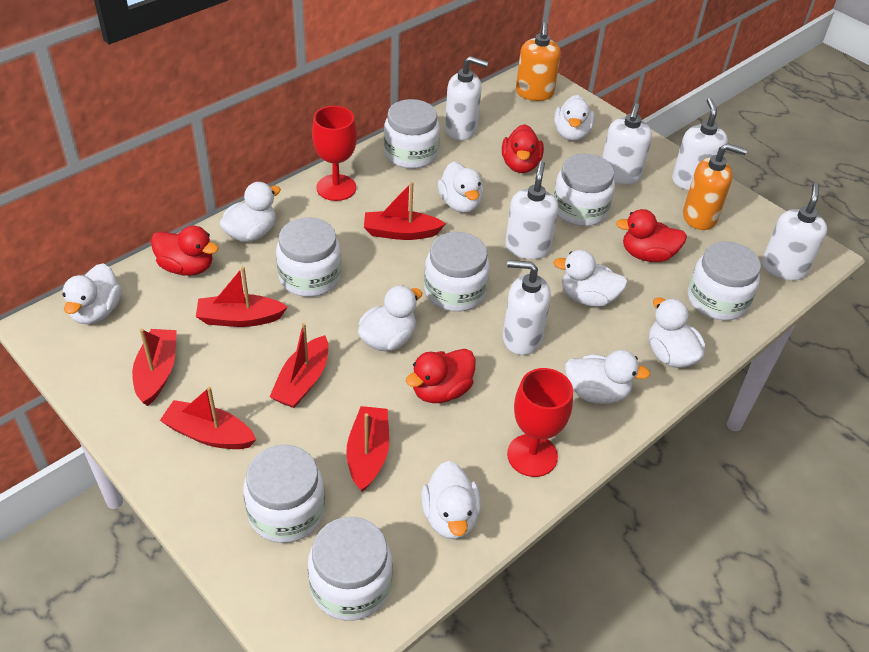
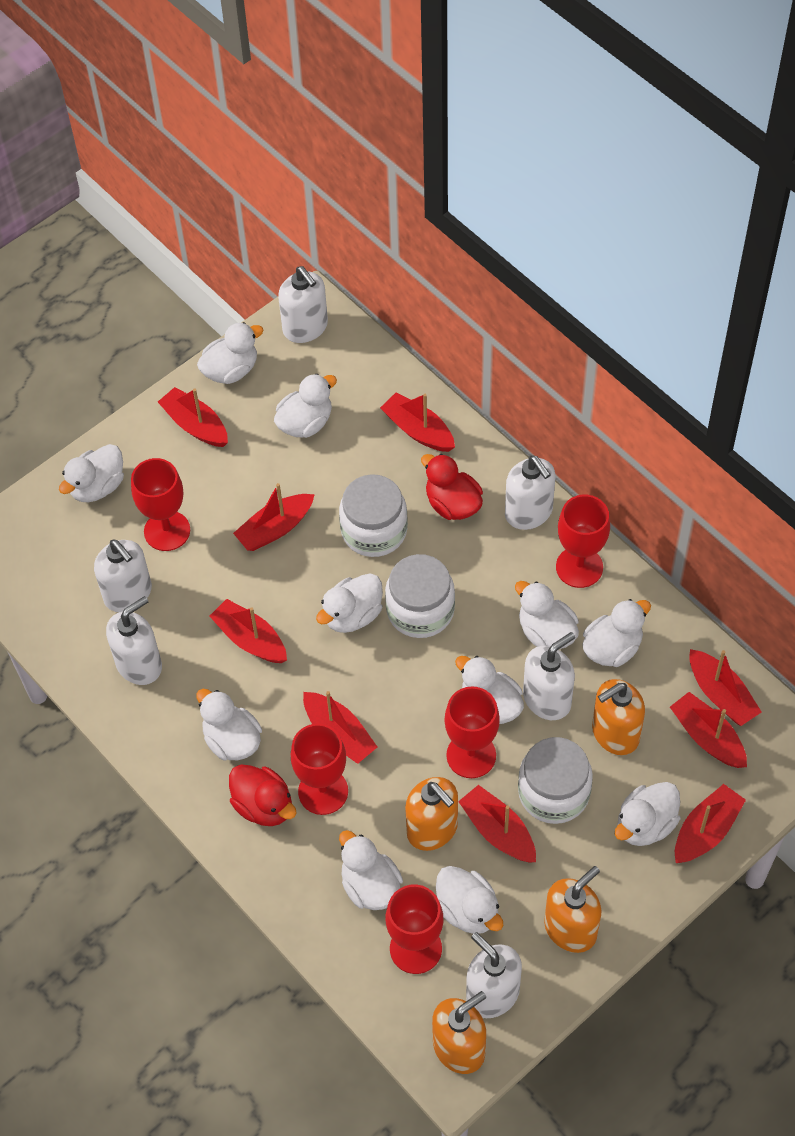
orange soap dispenser: [516,22,561,101] [683,143,747,230] = 2 -> [405,777,458,851] [432,991,486,1074] [544,866,602,953] [592,679,645,755] = 4
red boat: [132,329,177,406] [160,387,256,449] [196,266,287,327] [270,323,328,408] [346,406,389,492] [364,182,446,240] = 6 -> [158,387,228,447] [209,599,287,663] [233,483,315,551] [303,691,377,764] [380,393,455,452] [458,785,536,862] [670,692,747,768] [675,784,746,863] [689,649,762,726] = 9
red duck: [151,226,219,276] [406,349,476,403] [502,124,544,173] [616,209,687,262] = 4 -> [229,765,296,826] [421,454,483,520] = 2
red goblet: [312,106,357,201] [507,368,573,477] = 2 -> [131,458,190,551] [291,724,348,815] [386,885,443,974] [445,686,500,778] [556,495,610,588] = 5
white duck: [62,264,122,324] [219,182,281,242] [358,285,422,351] [421,461,481,539] [438,161,484,213] [553,250,628,307] [554,95,595,141] [565,350,650,404] [649,297,705,368] = 9 -> [59,444,124,502] [196,689,262,761] [197,322,264,384] [274,374,337,438] [316,573,383,633] [339,830,403,910] [436,866,503,934] [455,656,524,724] [515,581,579,650] [582,599,651,667] [614,782,680,846] = 11
white jar: [243,445,325,543] [276,217,342,297] [308,517,393,621] [384,99,440,169] [424,232,490,312] [553,154,615,226] [688,241,761,320] = 7 -> [339,474,408,557] [385,554,455,638] [518,737,593,824] = 3

